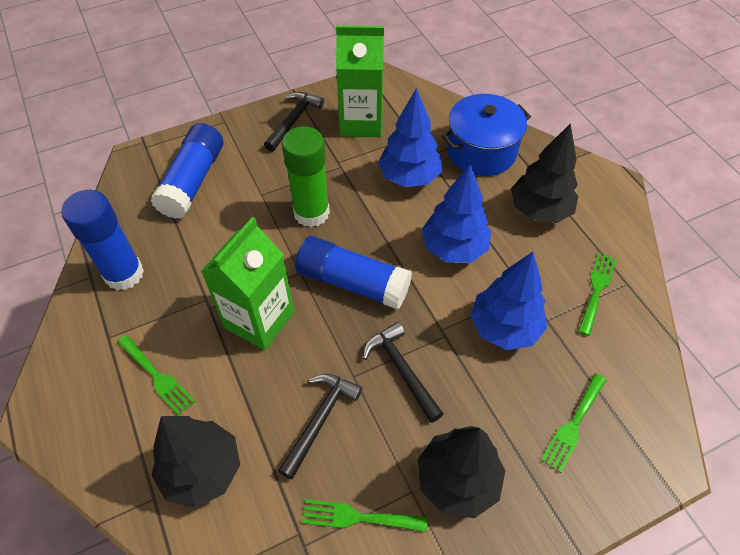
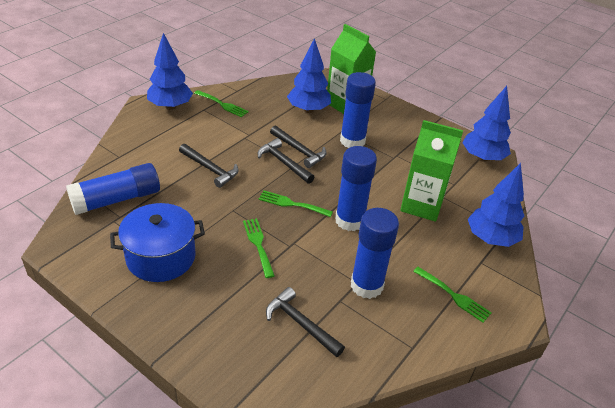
black hammer: [264,92,324,152] [278,374,362,479] [363,322,443,423] = 3 -> [179,144,238,188] [258,138,314,184] [266,287,345,357] [270,126,327,168] = 4
black tree: [151,416,240,508] [418,426,506,518] [511,123,578,223] = 3 -> none = 0
blue glue stick: [61,190,144,290] [150,123,223,219] [295,236,412,310] = 3 -> [66,163,160,215] [335,146,377,231] [340,72,376,148] [351,208,399,299] = 4
blue tree: [378,88,442,187] [421,164,491,263] [470,252,547,350] = 3 -> [147,33,193,110] [287,38,331,113] [462,86,511,162] [468,163,524,247] = 4
green glue stick: [282,126,330,227] = 1 -> none = 0

